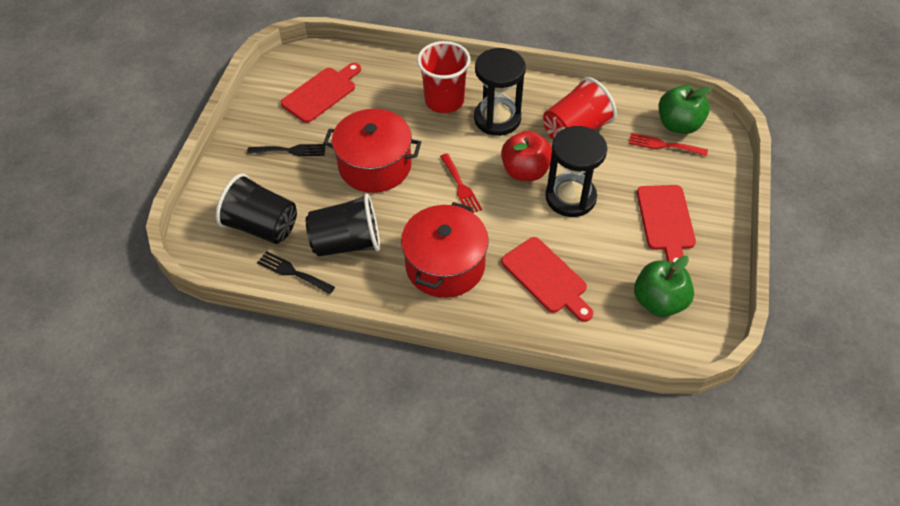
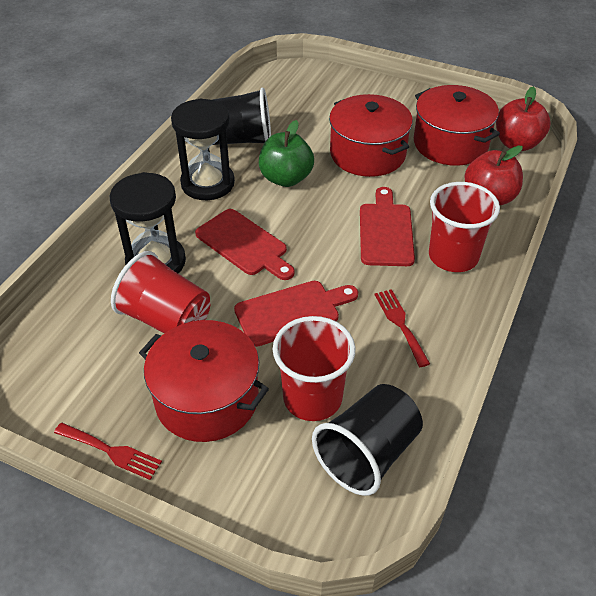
black fork: [247,144,326,156] [257,251,335,294] = 2 -> none = 0
green apple: [634,256,694,317] [658,85,712,134] = 2 -> [259,120,314,187] = 1
red apple: [501,131,552,181] = 1 -> [464,145,523,205] [496,87,551,151] = 2
red cup: [417,41,471,113] [543,77,617,140] = 2 -> [111,251,210,333] [273,316,356,421] [429,182,500,272] = 3
red pot: [323,109,421,193] [401,202,489,298] = 2 -> [139,320,269,442] [329,94,413,177] [414,85,500,166] = 3

